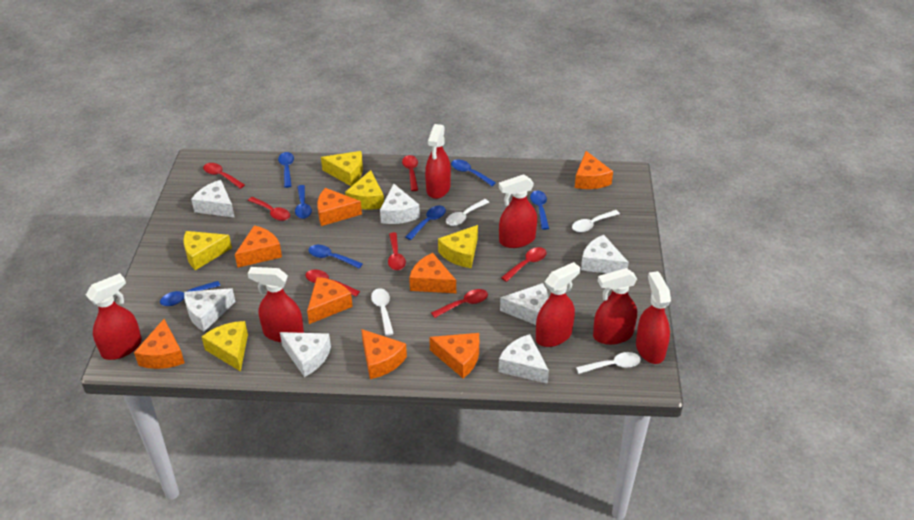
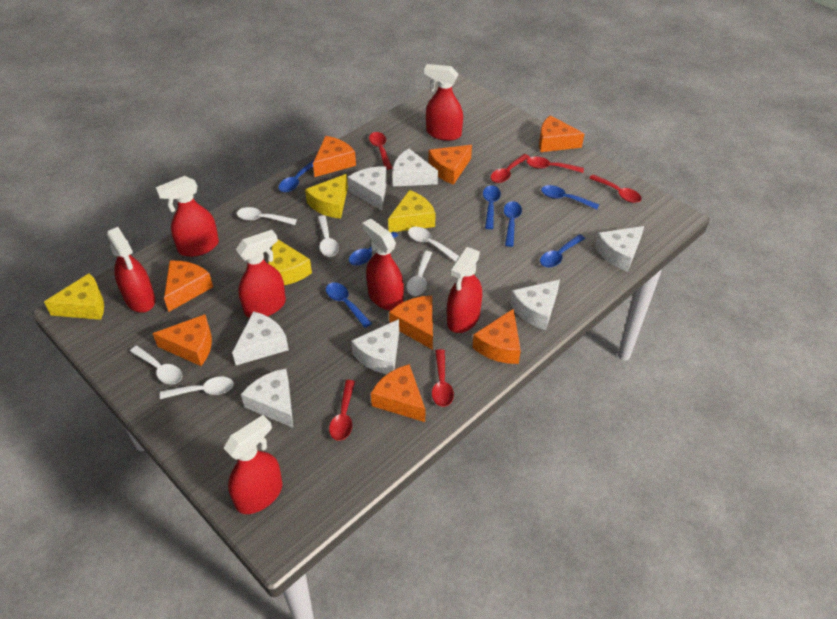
red spoon: [203,163,245,189] [248,197,290,221] [305,270,360,296] [388,232,406,270] [402,155,418,191] [431,289,488,318] [501,247,547,282] = 7 -> [329,380,355,441] [369,132,392,170] [432,349,454,407] [491,154,530,183] [526,157,584,173] [589,174,642,203] = 6
white spoon: [371,288,394,336] [446,199,489,226] [572,210,620,232] [576,352,641,374] = 4 -> [130,346,182,384] [160,377,234,399] [237,207,297,225] [318,215,339,257] [406,251,432,296] [408,227,459,262] = 6
yellow cheese: [183,231,232,270] [201,321,248,372] [321,151,363,186] [345,170,384,210] [438,225,478,268] = 5 -> [44,273,104,320] [268,239,312,285] [305,174,348,219] [388,190,435,233] = 4

